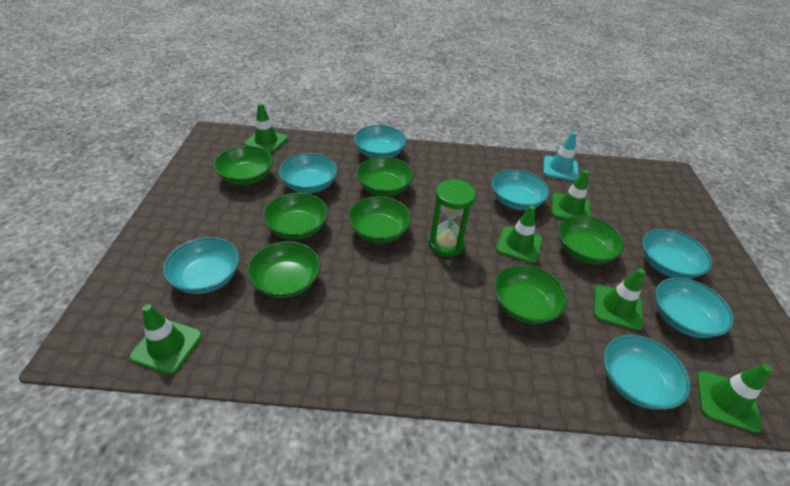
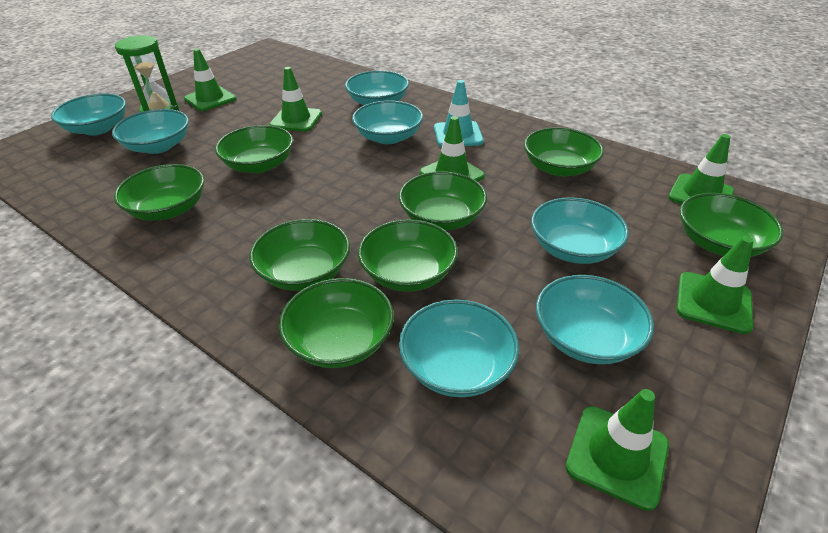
green bowl: [214,146,273,185] [247,241,321,298] [263,193,328,240] [348,196,412,243] [356,157,414,196] [494,265,567,324] [558,215,624,264] = 7 -> [114,164,204,221] [215,125,293,173] [249,219,350,291] [279,278,394,368] [358,219,458,292] [399,171,487,230] [524,127,604,177] [680,193,783,257] = 8

